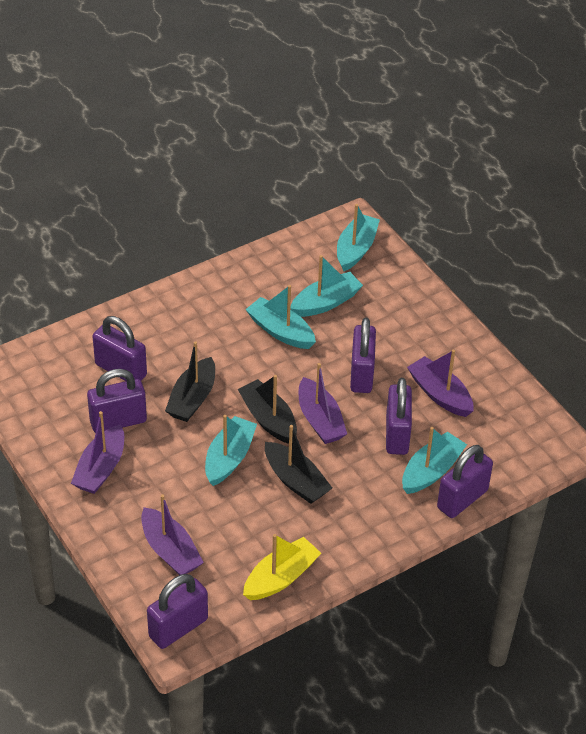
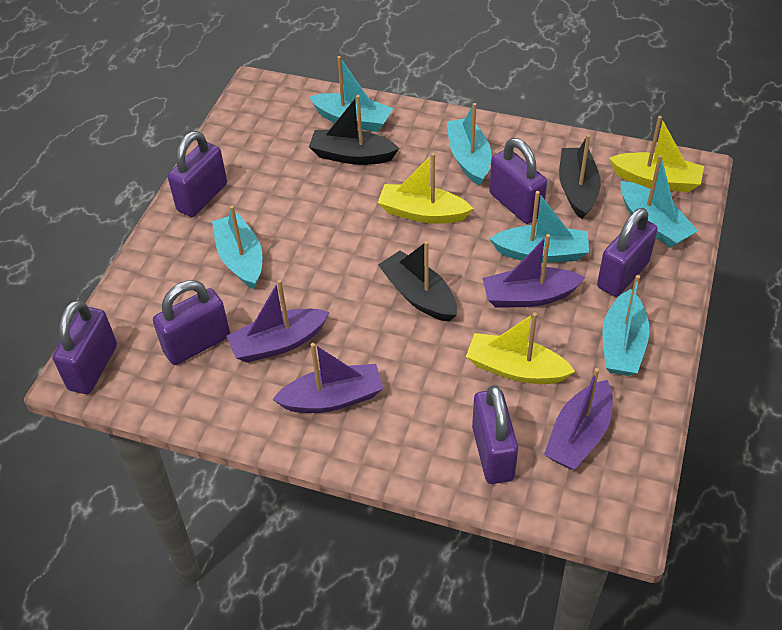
turquoise boat: [205,415,257,486] [245,285,316,349] [290,255,363,317] [337,204,380,271] [402,427,467,494] = 5 -> [212,205,262,289] [309,56,393,132] [447,103,491,186] [489,191,589,263] [602,275,650,376] [621,155,698,248] = 6
yellow boat: [243,534,321,600] = 1 -> [378,153,473,224] [466,312,575,384] [609,116,704,192] = 3

